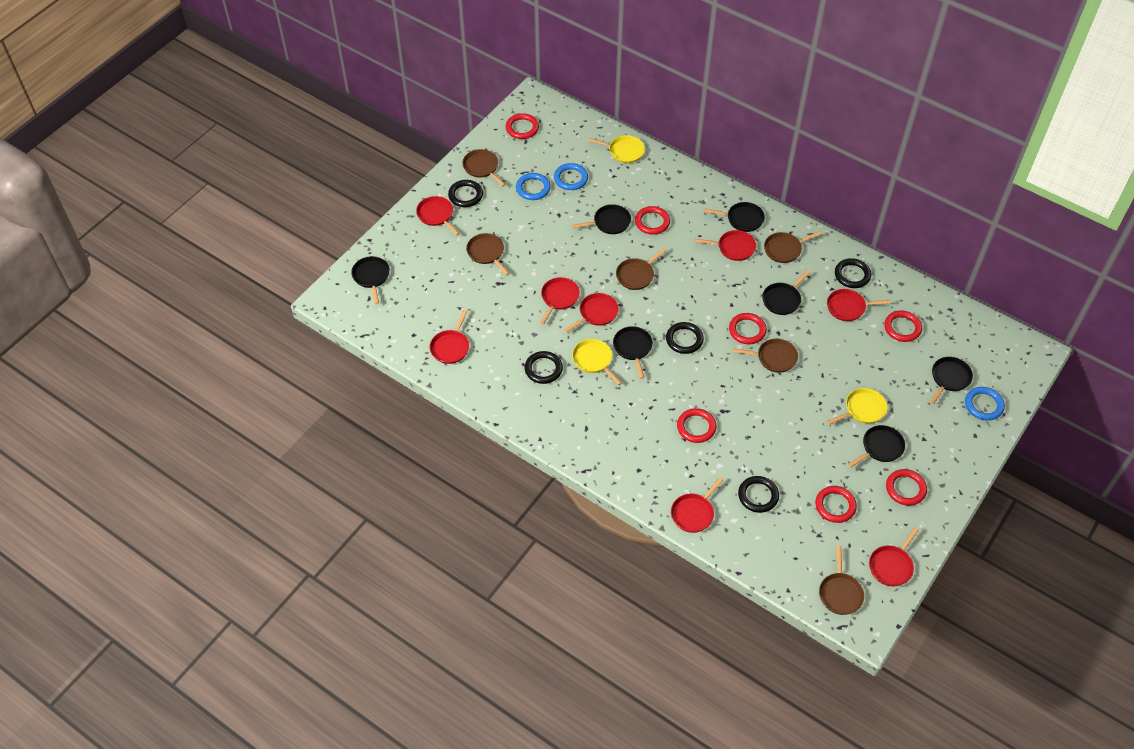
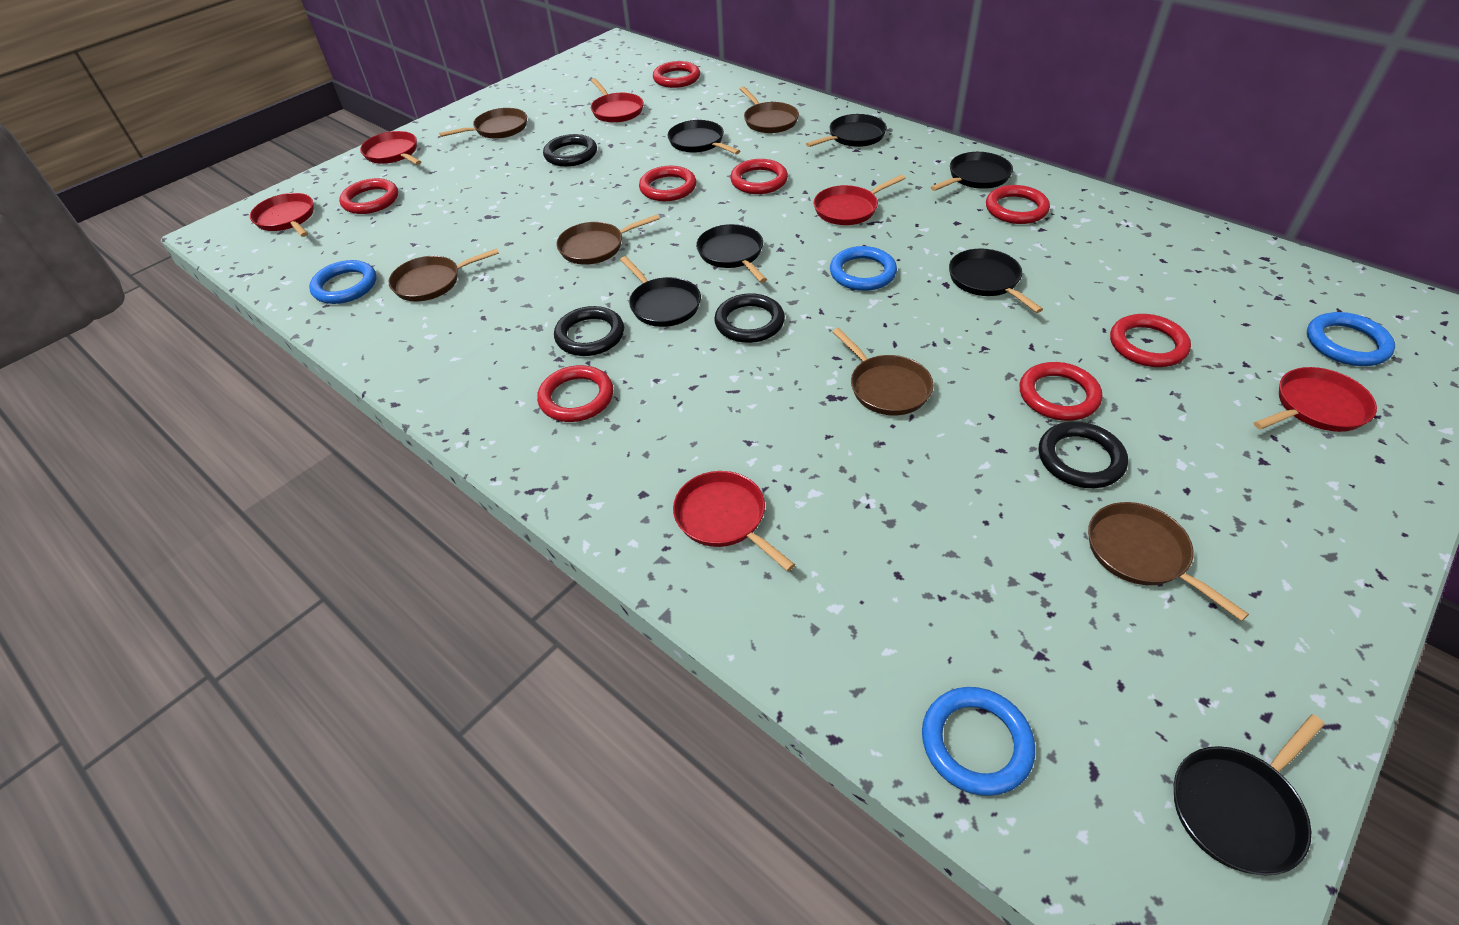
black ring: [448,180,483,207] [524,351,563,384] [666,322,704,354] [738,476,779,513] [835,258,871,288] = 5 -> [543,134,597,167] [554,306,624,356] [714,293,785,343] [1039,422,1128,488] = 4
blue ring: [516,173,551,200] [554,163,588,190] [965,387,1005,421] = 3 -> [309,260,377,304] [830,246,897,291] [922,687,1035,796] [1307,312,1395,366] = 4
red pan: [416,196,460,236] [430,310,469,364] [540,277,580,324] [564,293,619,332] [671,477,723,533] [695,230,756,261] [827,289,891,321] [869,527,919,586] = 8 -> [250,193,314,237] [360,131,421,165] [591,78,643,123] [673,471,795,571] [814,175,905,225] [1254,367,1377,432] = 6
red ring: [506,113,539,139] [635,206,670,235] [677,408,716,443] [729,313,767,344] [815,486,857,523] [884,310,922,342] [886,469,927,506] = 7 -> [339,178,398,214] [537,365,613,422] [639,166,696,201] [653,61,700,88] [730,159,788,194] [986,185,1050,224] [1020,362,1102,421] [1110,314,1191,367] = 8
yellow pan: [572,339,622,385] [587,135,645,163] [827,388,887,425] = 3 -> none = 0

